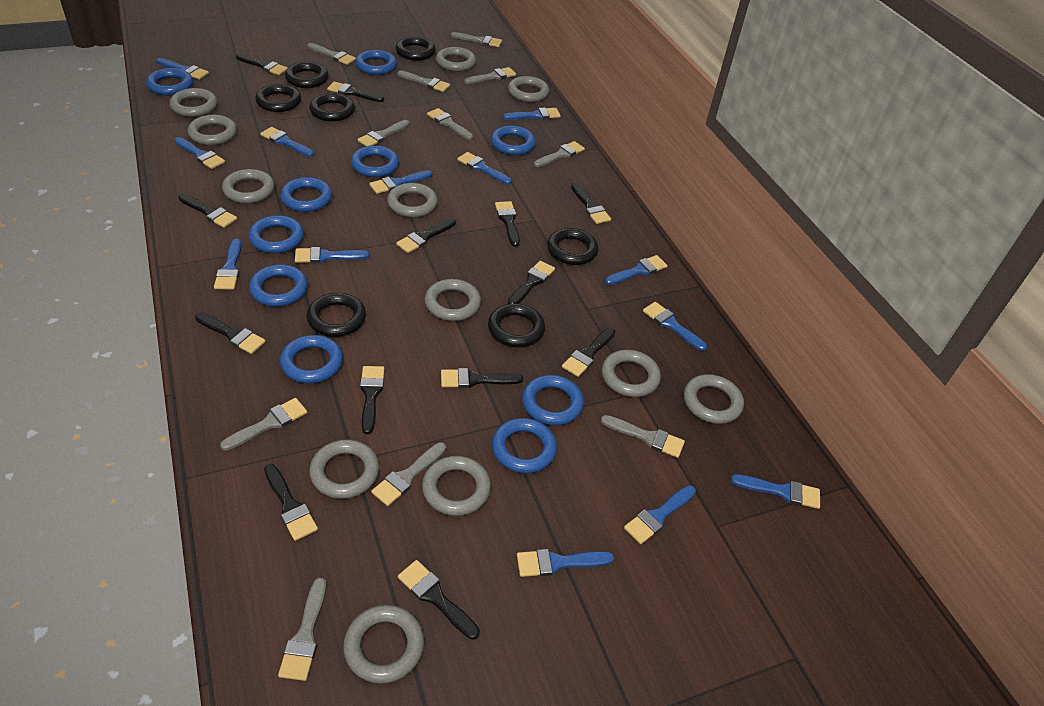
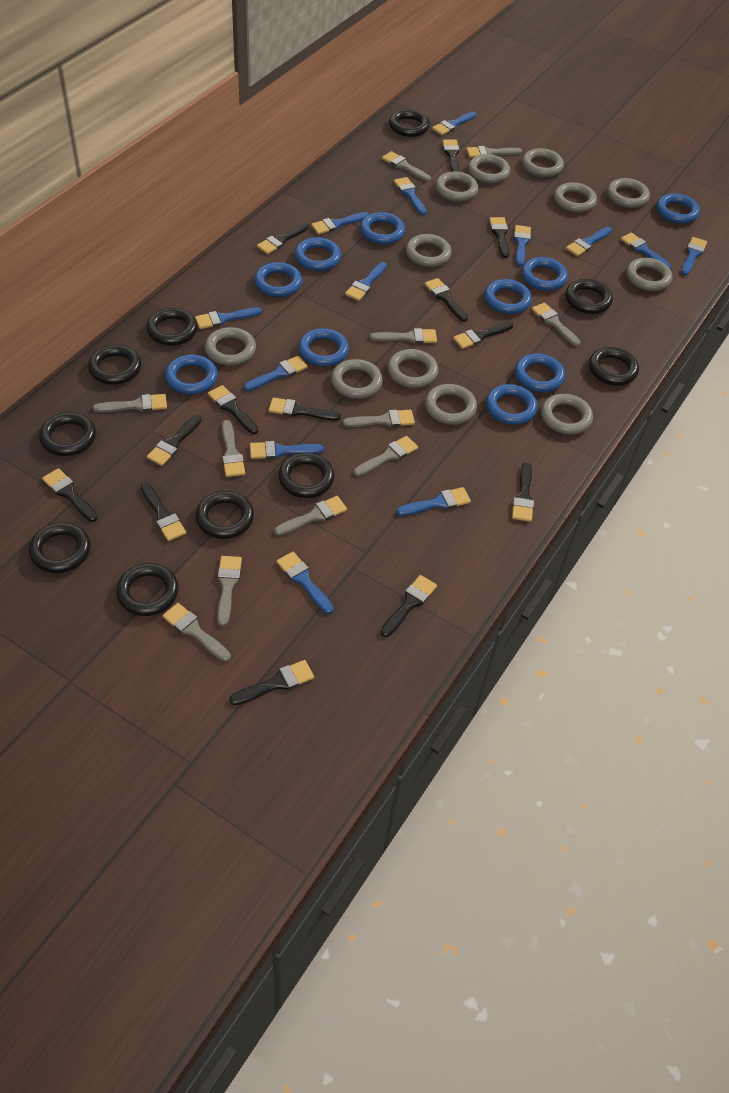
black ring: [255,84,301,112] [285,62,329,88] [306,293,366,337] [309,93,355,122] [396,36,436,61] [488,303,545,347] [547,228,598,265] = 7 -> [29,522,90,573] [39,412,96,456] [88,345,141,385] [116,563,178,616] [147,308,198,346] [195,491,254,539] [278,453,334,498] [389,109,430,137] [565,279,613,314] [589,347,639,385] = 10

